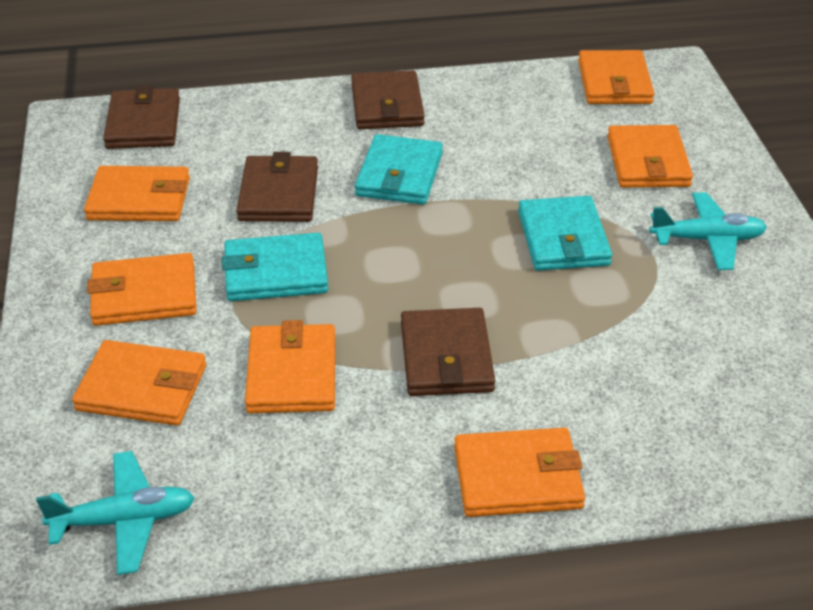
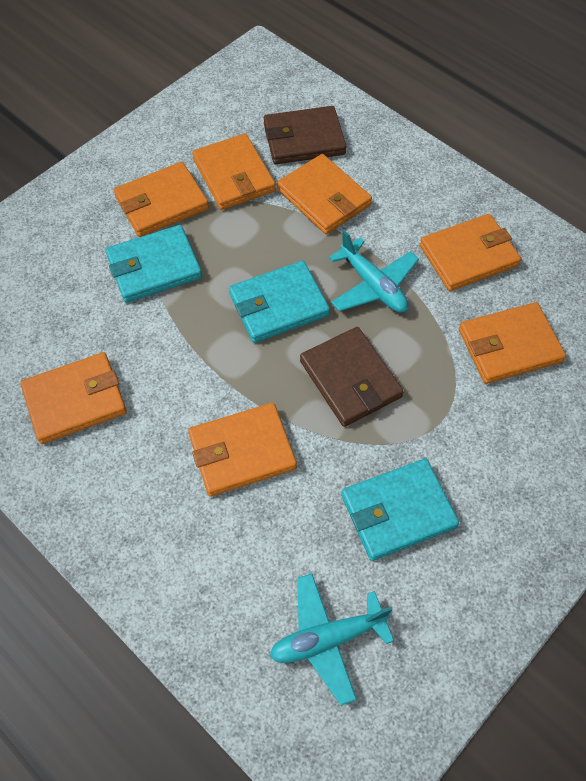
brown wallet: [103,85,180,149] [236,152,318,222] [351,70,425,129] [401,308,495,396] = 4 -> [264,106,346,164] [300,327,404,427] = 2

